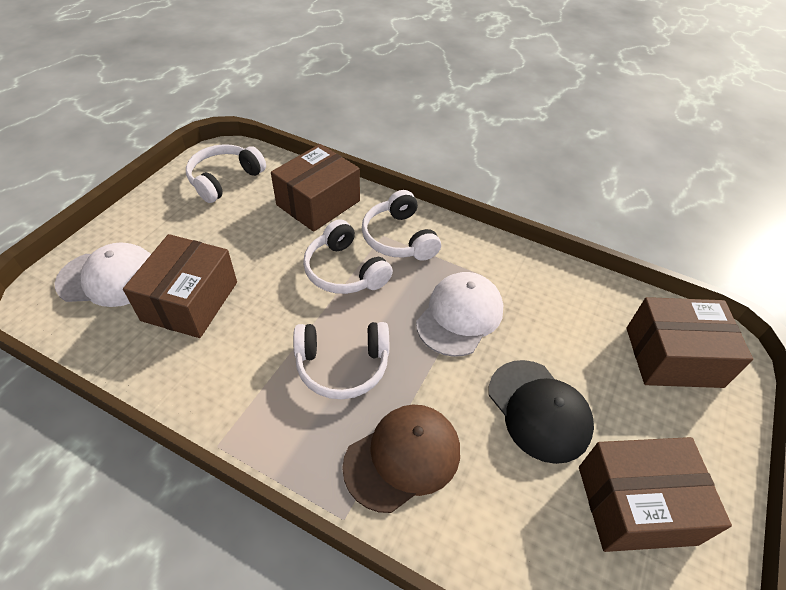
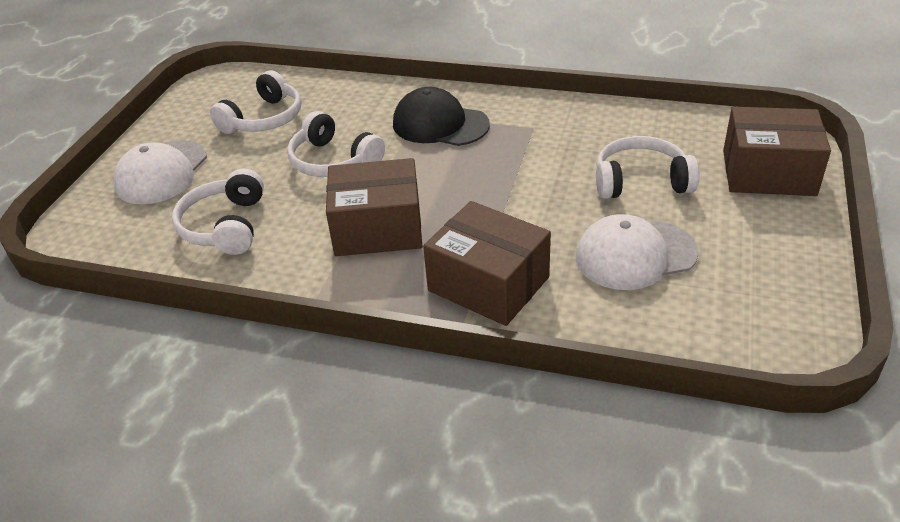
brown box: [123,234,237,338] [271,144,360,232] [579,437,732,552] [626,297,753,388] = 4 -> [326,158,423,256] [423,201,551,326] [723,107,831,196] = 3
brown cap: [342,405,460,513] = 1 -> none = 0

